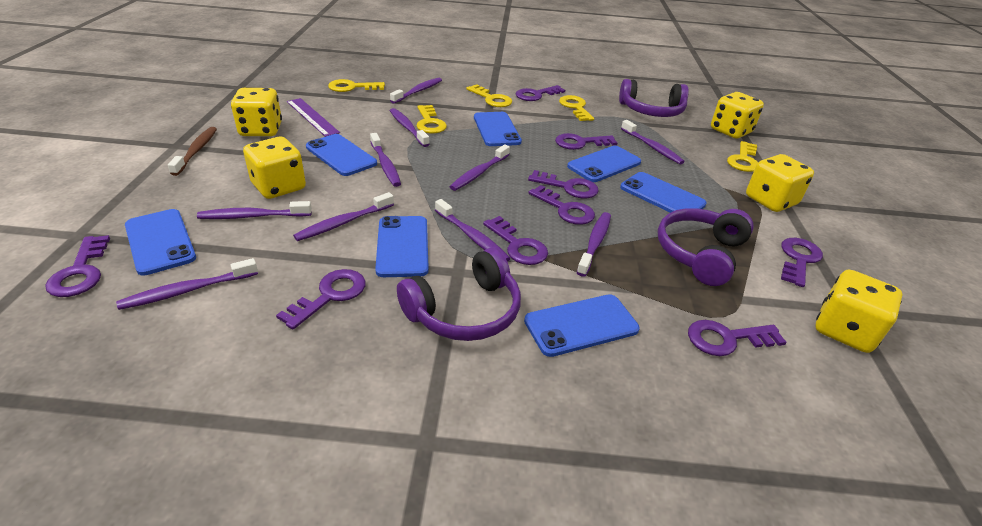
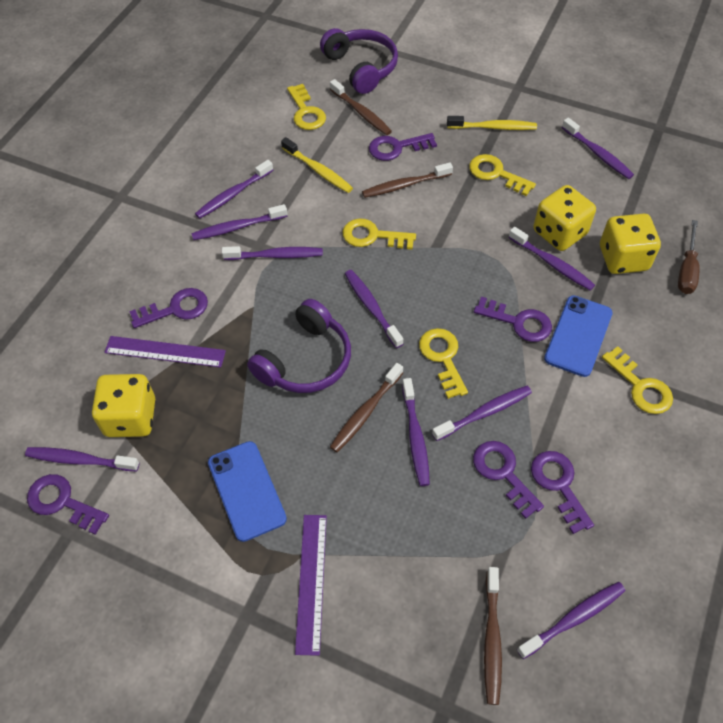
blue phone: [125,209,196,276] [306,134,377,176] [375,216,429,277] [474,112,522,146] [524,294,640,357] [567,146,641,182] [620,172,706,213] = 7 -> [208,441,287,542] [544,295,613,377] = 2
brown screwdriver: none = 0 -> [678,220,700,294] = 1
brown toothbrush: [168,127,217,176] = 1 -> [330,79,392,135] [330,363,403,452] [362,162,453,198] [484,567,502,705] = 4
purple headphones: [397,248,521,341] [619,79,689,117] [658,208,754,286] = 3 -> [247,299,351,393] [320,28,398,94] = 2
purple key: [45,235,110,297] [276,269,366,329] [483,216,548,265] [516,85,565,101] [528,170,599,199] [529,185,595,225] [555,133,617,150] [688,320,786,356] [781,238,823,287] = 9 -> [27,474,109,535] [129,288,208,328] [369,133,437,161] [473,441,544,519] [474,297,552,342] [531,451,594,534] = 6
purple ruler: [287,98,340,137] = 1 -> [104,336,226,368] [295,515,327,656] = 2
yellow dice: [231,88,282,136] [243,137,306,199] [711,92,764,138] [746,154,814,212] [815,270,903,353] = 5 -> [92,374,155,437] [533,185,596,251] [600,214,661,274] = 3
yellow toothbrush: none = 0 -> [281,137,353,193] [447,116,537,130] = 2

